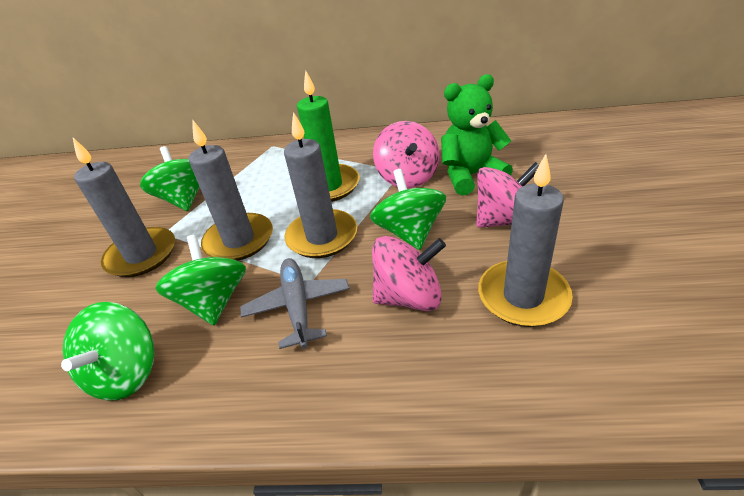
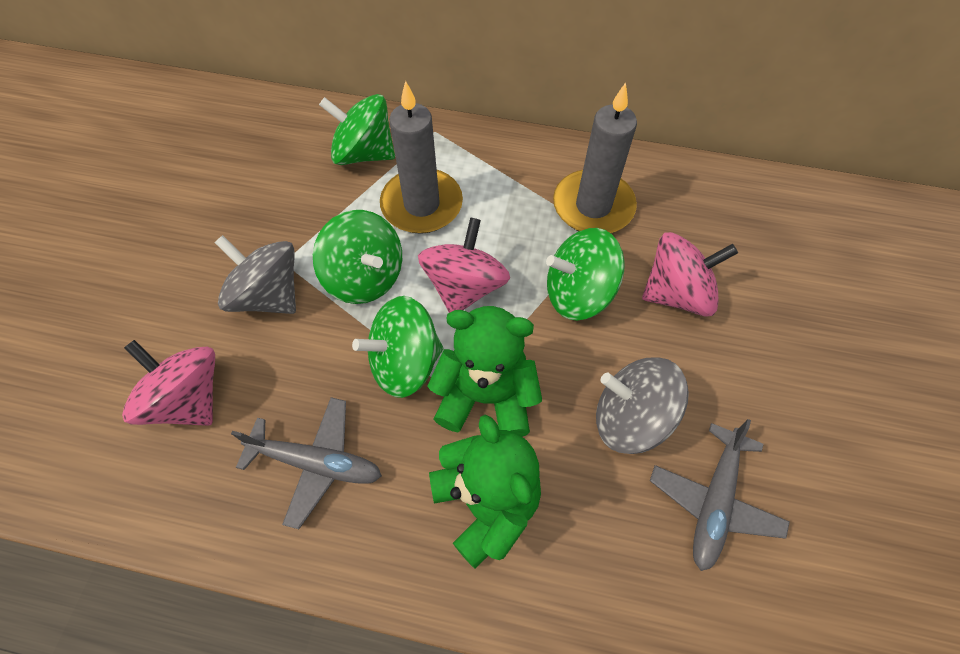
green candle: [297,70,359,202] = 1 -> none = 0
green teddy bear: [441,74,513,196] = 1 -> [428,306,542,437] [429,415,541,568] = 2
grey candle: [73,138,175,277] [188,119,273,261] [284,112,357,258] [478,154,573,327] = 4 -> [380,81,463,234] [553,83,637,233] = 2
grey plane: [240,258,350,349] = 1 -> [231,397,382,529] [650,419,790,571] = 2
grey spinning top: none = 0 -> [214,235,296,314] [596,357,689,454] = 2

